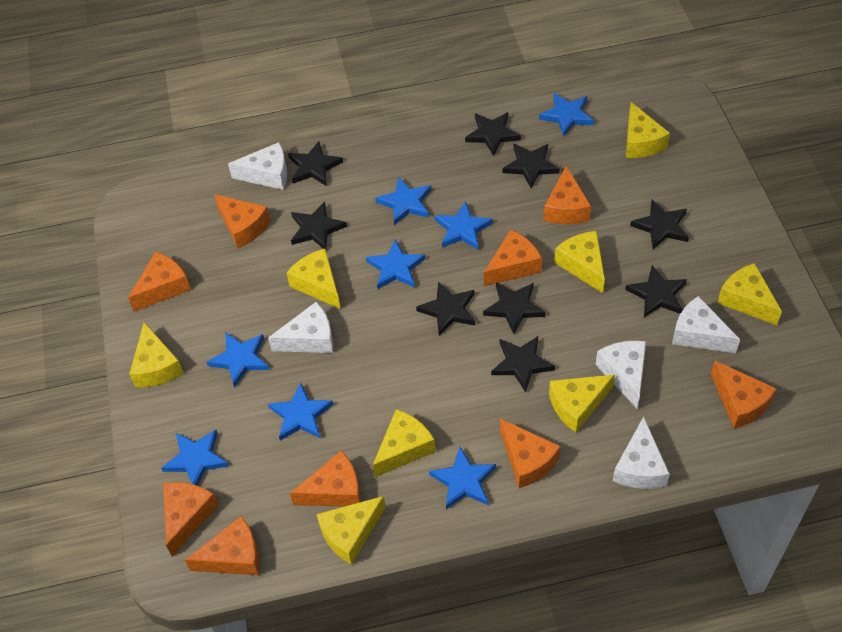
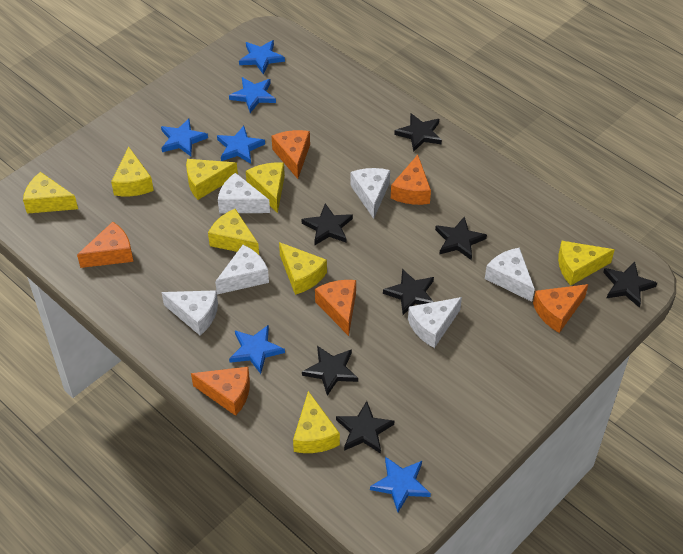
black star: [288,141,343,186] [291,202,347,249] [416,282,475,336] [465,112,521,156] [483,282,546,334] [491,336,555,392] [503,144,560,188] [625,265,687,318] [630,200,689,249] = 9 -> [302,203,353,246] [302,346,358,396] [336,401,394,454] [383,269,434,315] [394,113,442,152] [435,216,487,260] [603,262,657,308] = 7
blue star: [161,430,229,486] [207,332,269,387] [268,382,333,441] [366,239,426,289] [376,177,431,225] [429,447,496,509] [435,201,493,250] [539,93,594,137] = 8 -> [161,118,208,156] [217,126,265,164] [229,77,276,113] [229,325,285,374] [239,40,285,74] [370,457,431,512] = 6
orange cheese: [128,252,191,312] [163,482,219,556] [185,516,260,575] [214,194,270,248] [290,450,361,507] [484,230,542,286] [500,418,561,488] [543,166,591,224] [711,361,777,429] = 9 -> [77,222,133,268] [191,367,250,416] [272,130,310,179] [315,280,356,336] [391,155,431,205] [533,284,588,333] = 6
white cheese: [228,142,287,190] [268,302,333,353] [595,341,646,408] [612,416,670,489] [672,296,740,353] = 5 -> [162,290,218,336] [215,245,269,294] [218,173,270,213] [351,168,390,219] [408,297,462,348] [485,248,535,302] = 6

